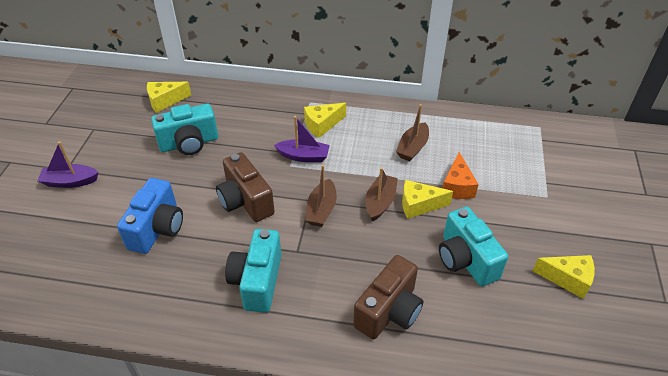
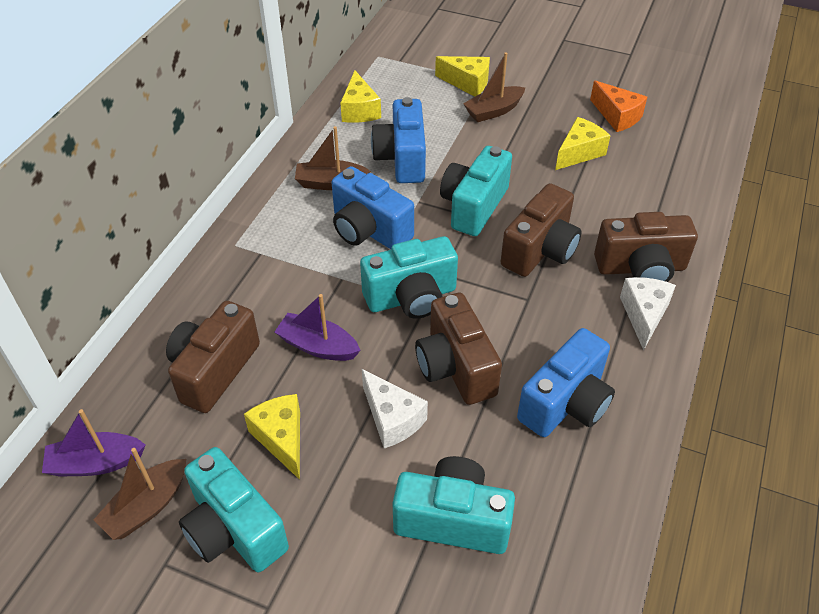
blue camera: [117,178,183,254] = 1 -> [332,166,414,249] [371,97,426,183] [517,328,615,437] = 3
brown camera: [216,152,275,222] [353,255,423,339] = 2 -> [166,301,260,413] [415,293,502,405] [501,183,582,277] [594,212,698,282] = 4
turquoise camera: [151,104,218,155] [225,229,281,313] [439,207,508,286] = 3 -> [179,447,289,572] [360,236,458,319] [392,456,515,554] [440,146,512,236] = 4
white cheese: none = 0 -> [362,369,428,448] [620,277,676,351] = 2

